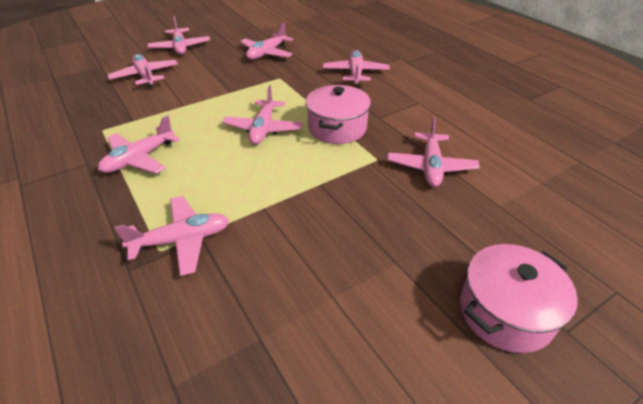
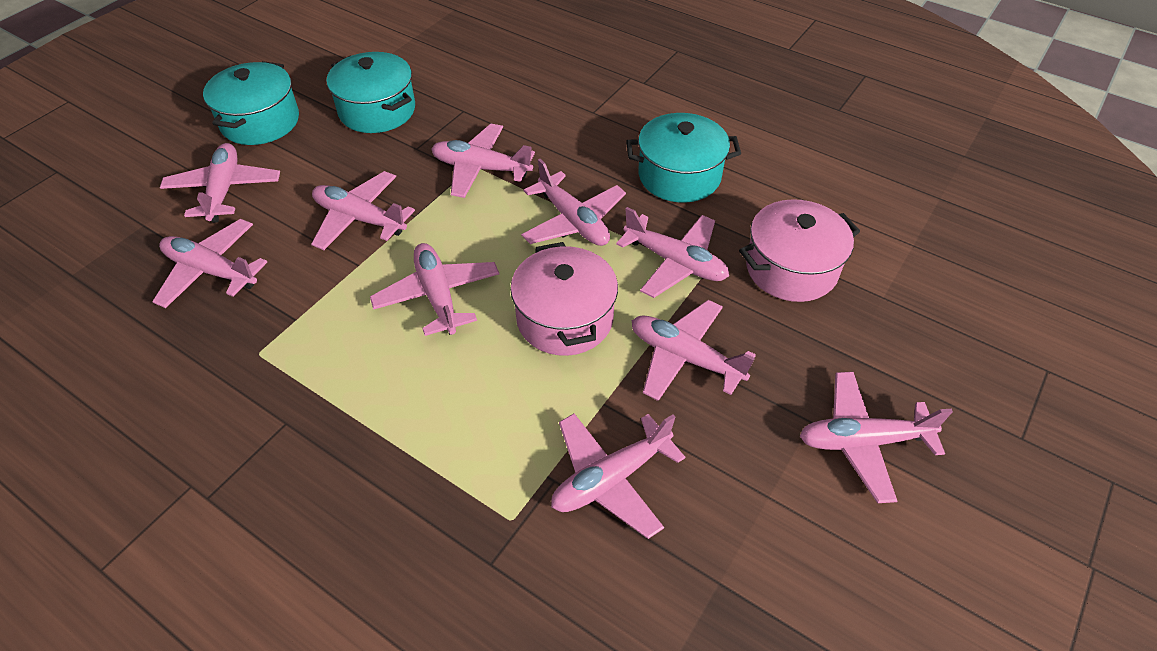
pink plane: [98,115,180,174] [107,54,178,88] [115,196,229,276] [148,16,210,55] [222,85,303,144] [240,23,293,60] [323,50,390,87] [387,117,480,187] = 8 -> [152,219,267,308] [160,143,280,223] [311,171,415,250] [370,243,499,336] [431,124,535,198] [521,159,626,246] [551,414,685,539] [616,207,729,298] [632,300,756,401] [800,372,953,503] = 10
turquoise pot: none = 0 -> [203,61,299,145] [327,52,415,133] [626,113,741,203] = 3

